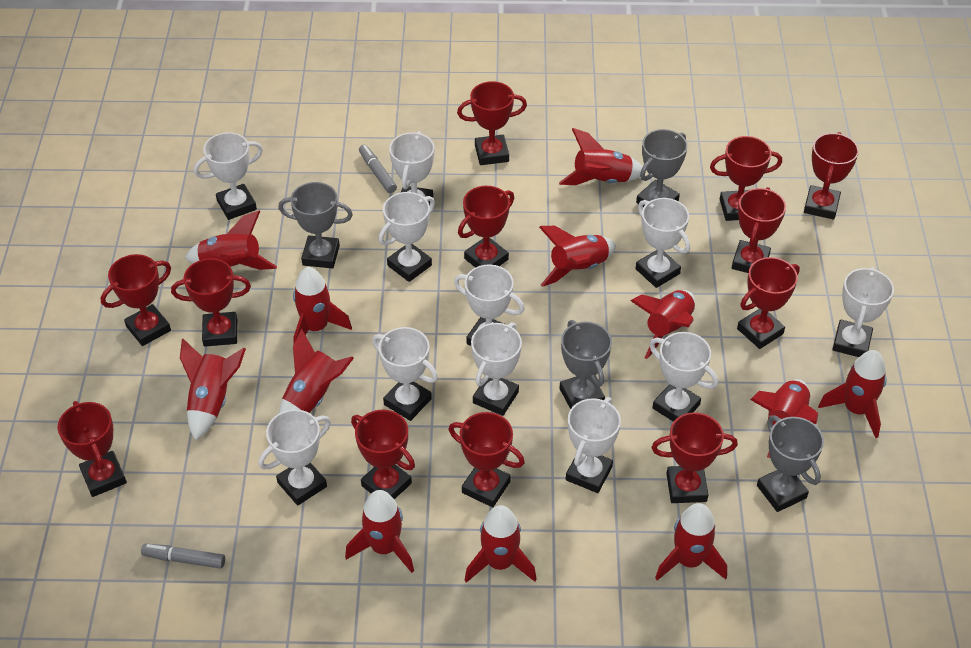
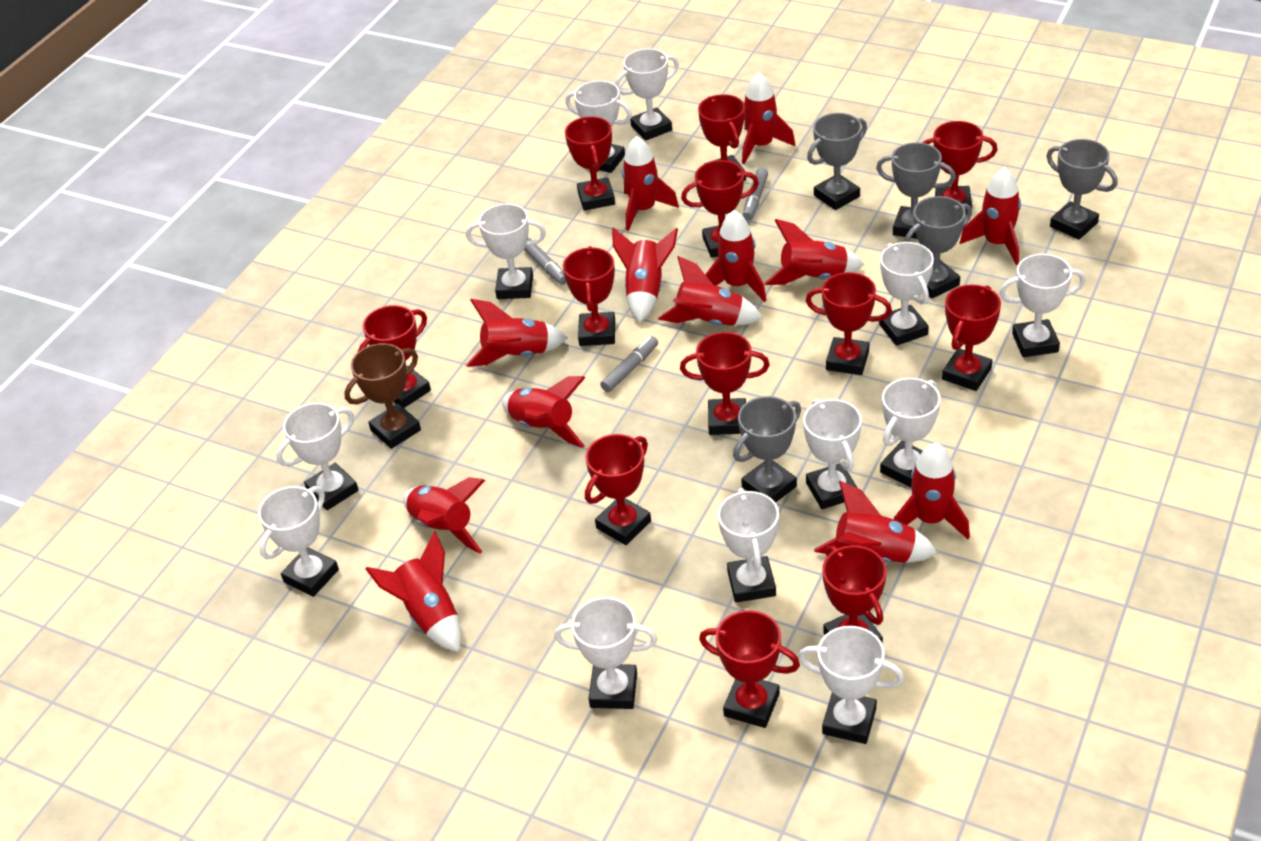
brown trophy: none = 0 -> [344,343,421,449] = 1
grey marker: [141,544,225,569] [359,145,397,193] = 2 -> [524,238,567,285] [600,336,658,392] [743,168,768,220] = 3
grey trophy: [278,182,353,268] [559,320,612,409] [636,129,688,207] [757,416,824,512] = 4 -> [733,396,801,503] [807,113,867,210] [876,142,956,239] [904,196,972,299] [1046,139,1118,240] = 5
red rocket: [180,338,246,441] [185,211,277,270] [279,329,354,413] [293,267,352,343] [345,490,414,573] [465,505,537,583] [539,226,616,287] [559,128,646,185] [631,290,695,359] [655,503,727,580] [750,379,818,458] [818,350,887,438] = 12 -> [366,531,461,652] [403,477,486,554] [466,299,567,367] [502,376,586,448] [612,227,678,323] [622,136,679,231] [658,256,763,326] [705,210,767,302] [742,72,795,164] [765,219,864,285] [814,481,938,563] [894,443,970,539] [960,167,1021,265] = 13
white trophy: [194,132,263,220] [258,409,331,506] [372,327,438,421] [379,192,435,282] [389,131,435,206] [454,264,525,346] [471,322,522,416] [566,397,621,493] [636,198,690,288] [649,332,718,422] [832,267,894,357] = 11 -> [258,486,339,597] [276,403,358,510] [466,203,546,299] [554,597,658,709] [565,81,632,173] [615,48,679,141] [718,488,779,603] [798,626,904,744] [803,399,862,509] [879,242,934,346] [880,378,941,488] [999,254,1085,357] = 12

